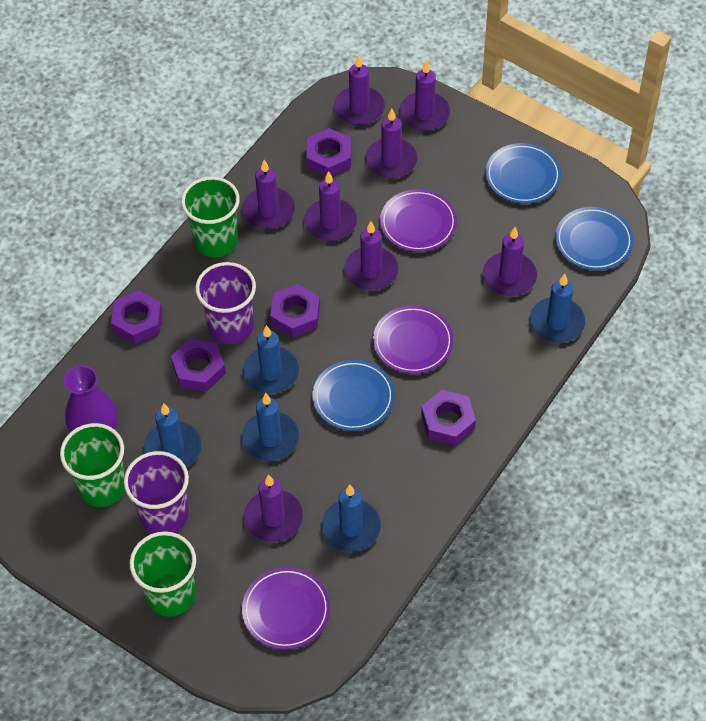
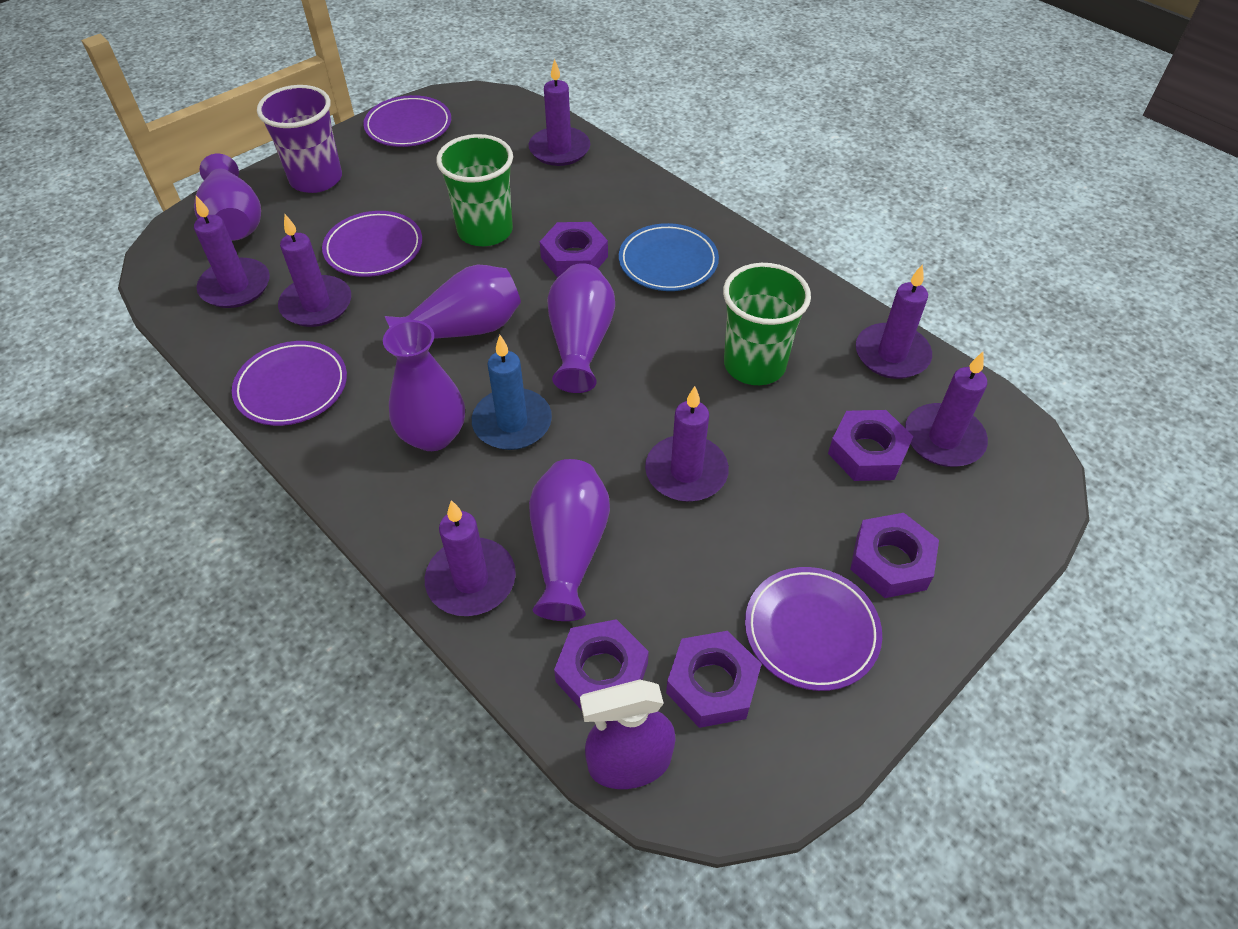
blue candle: [144,403,202,467] [242,393,299,461] [243,325,299,394] [322,485,381,552] [530,274,585,343] = 5 -> [472,335,552,450] = 1
blue plate: [313,360,394,431] [485,143,561,204] [555,207,633,270] = 3 -> [619,223,719,291] = 1
green cup: [60,423,125,507] [130,531,196,617] [181,176,240,258] = 3 -> [436,134,513,246] [723,263,811,385] = 2
purple candle: [242,160,295,229] [244,475,303,542] [304,171,357,241] [334,55,385,126] [344,221,399,291] [366,109,417,179] [399,60,450,131] [483,227,537,296] = 8 -> [194,196,270,308] [278,214,351,327] [425,500,516,616] [529,58,590,166] [645,386,729,502] [856,264,932,379] [905,352,988,467] = 7
purple cup: [124,451,189,533] [195,262,256,344] = 2 -> [257,85,342,193] = 1
purple plate: [242,567,330,650] [373,306,453,374] [380,189,457,252] = 3 -> [232,341,347,426] [322,211,422,277] [363,95,451,147] [745,567,882,691] = 4
purple spray bottle: none = 0 -> [580,679,676,789] = 1
purple vase: [64,365,118,432] = 1 -> [194,154,261,241] [383,320,465,451] [385,265,521,339] [529,459,610,621] [547,263,615,393] = 5

